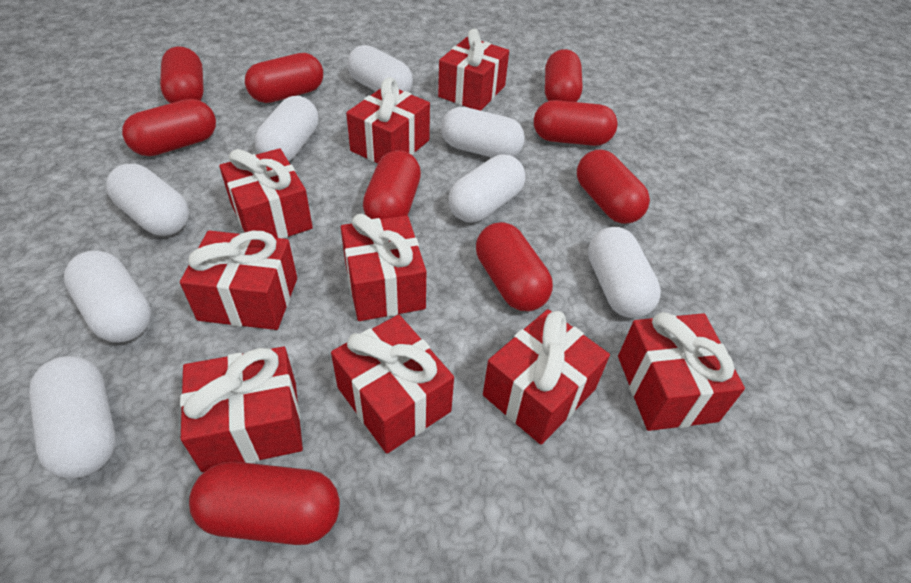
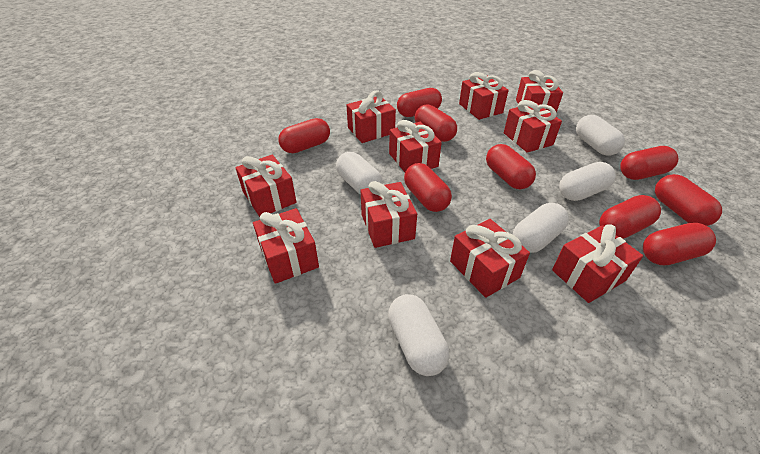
red gift: [180,230,297,330] [180,347,303,472] [219,148,313,239] [331,315,454,454] [341,214,426,321] [346,77,430,164] [438,28,509,111] [483,309,610,445] [618,312,745,431] = 9 -> [236,155,296,217] [253,208,319,284] [346,91,396,143] [361,181,417,248] [389,120,442,172] [450,219,530,298] [459,72,509,120] [504,100,562,153] [516,70,563,112] [552,224,643,303] = 10
white capsule: [29,356,116,479] [64,250,151,343] [106,164,189,236] [255,96,318,161] [347,45,413,92] [441,107,525,158] [448,155,526,222] [588,227,661,318] = 8 -> [336,152,383,195] [388,294,449,376] [513,203,569,253] [559,162,616,201] [576,115,625,156] = 5

